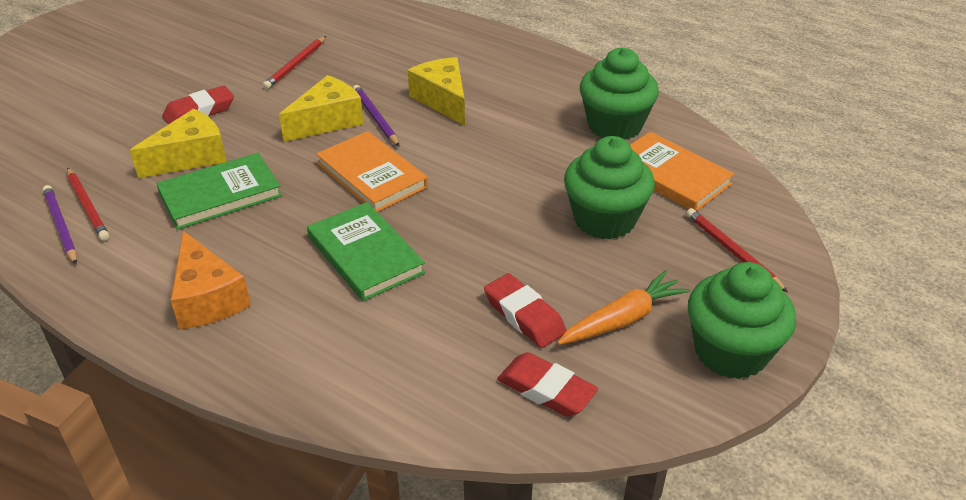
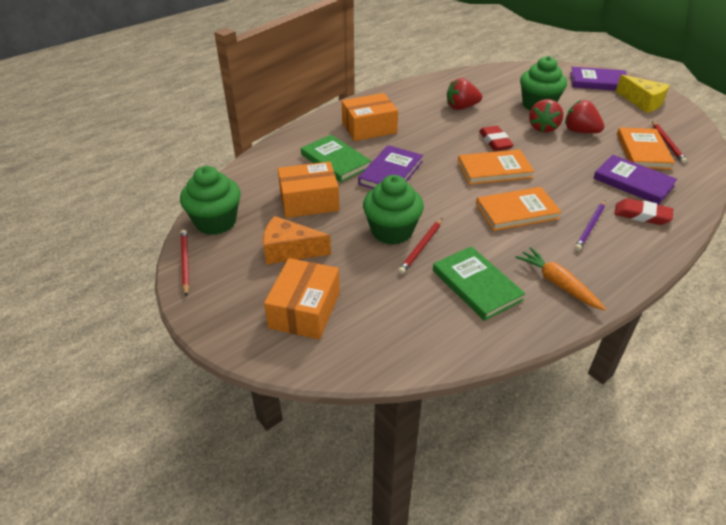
orange book: [316,131,428,212] [630,132,734,211] = 2 -> [458,149,534,185] [476,187,562,231] [617,127,675,170] = 3
orange box: none = 0 -> [264,258,340,340] [278,161,339,218] [342,93,398,141] = 3
purple book: none = 0 -> [358,145,423,189] [570,67,627,91] [593,155,677,205] = 3
purple pencil: [43,185,77,265] [353,85,399,146] = 2 -> [575,200,606,251] = 1
red eraser: [162,85,234,124] [484,273,566,348] [497,352,598,417] = 3 -> [479,126,514,151] [615,198,673,225] = 2
red strawberry: none = 0 -> [447,78,482,110] [529,99,563,133] [565,100,604,133] = 3
yellow cheese: [130,109,227,178] [279,75,363,142] [408,57,465,126] = 3 -> [615,75,670,113] = 1

